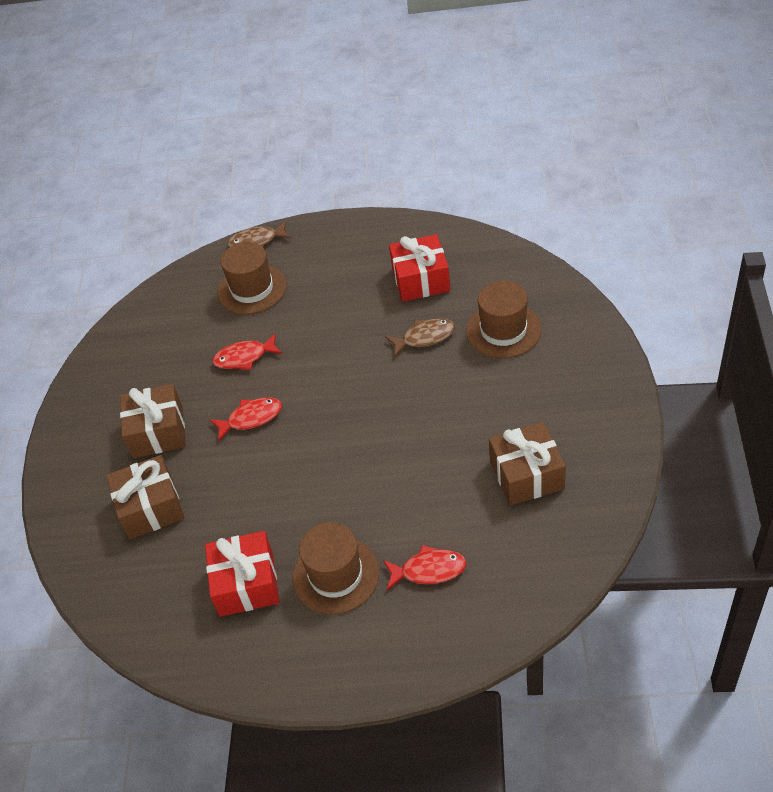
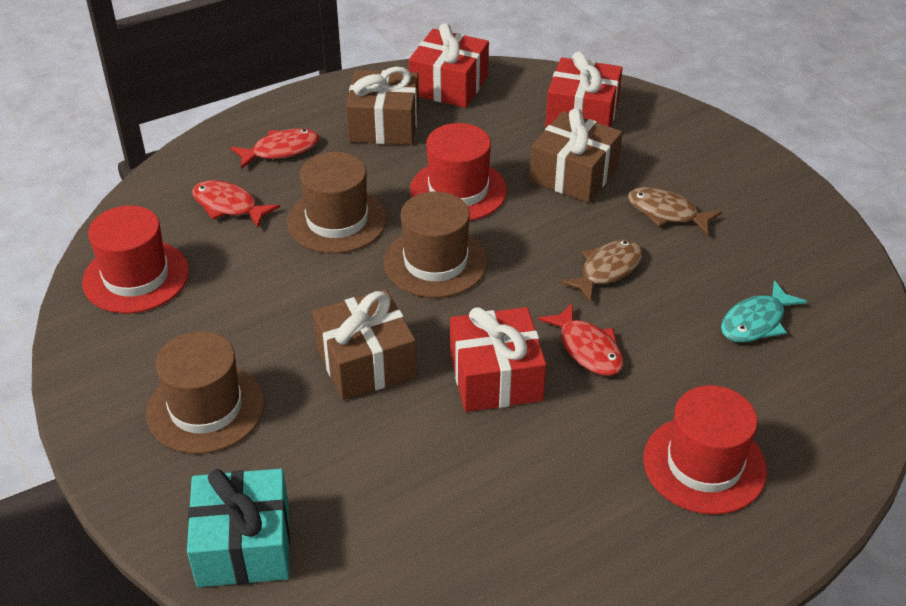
red gift: [205,531,280,617] [389,234,450,302] = 2 -> [409,23,489,108] [450,307,546,412] [545,51,623,127] = 3
red hat: none = 0 -> [82,205,189,313] [410,123,507,221] [644,385,767,515] = 3
turquoise fish: none = 0 -> [721,280,807,343] = 1
turquoise gift: none = 0 -> [187,468,290,587] = 1

